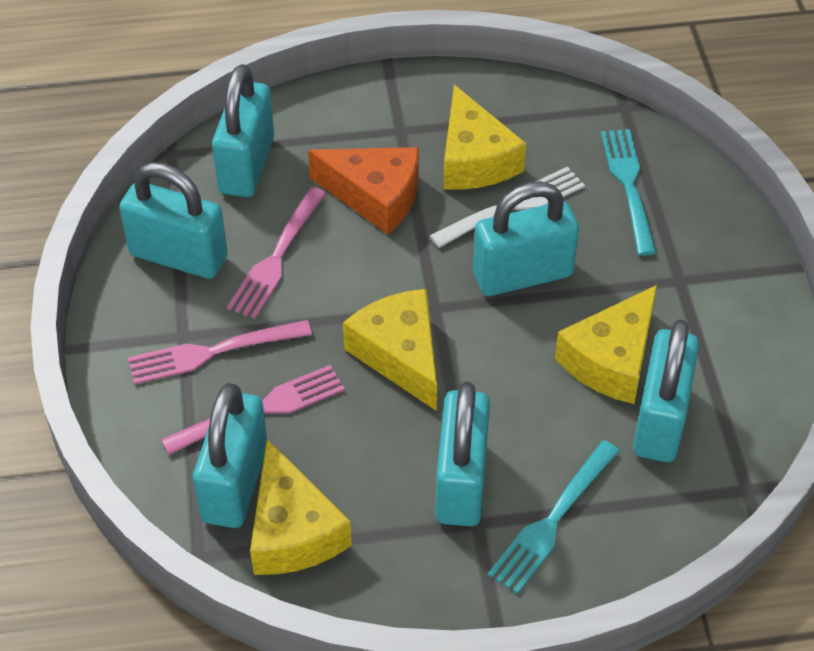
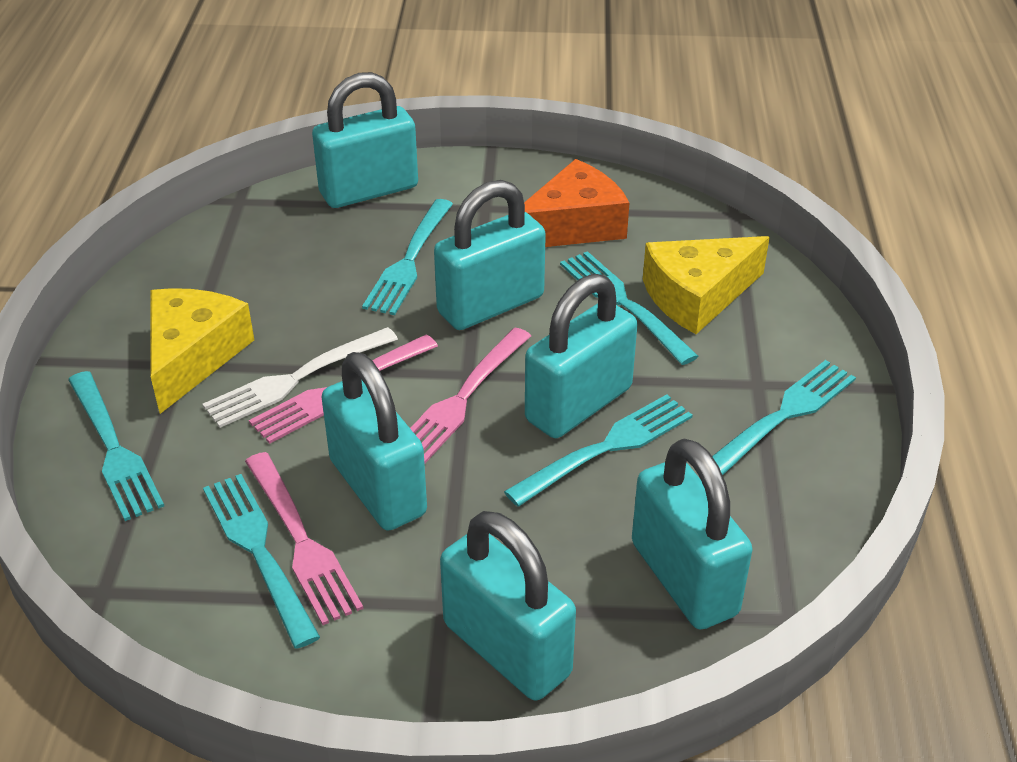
turquoise fork: [488,440,620,594] [601,129,656,256] = 2 -> [68,371,164,521] [203,474,320,648] [362,199,453,315] [504,394,693,506] [560,251,699,365] [712,360,856,475] = 6
yellow cheese: [250,439,352,575] [343,289,437,411] [443,85,526,190] [555,285,657,404] = 4 -> [150,288,254,414] [643,236,770,334] = 2

